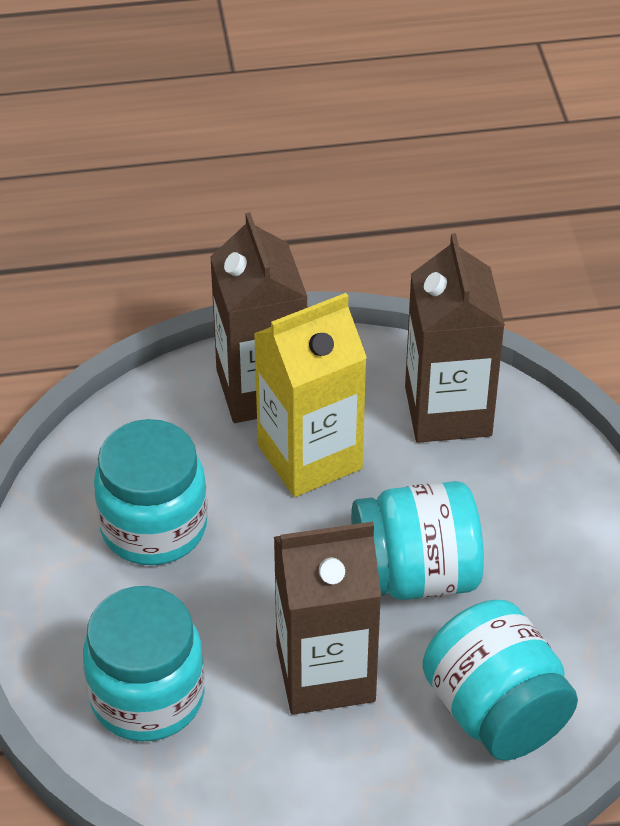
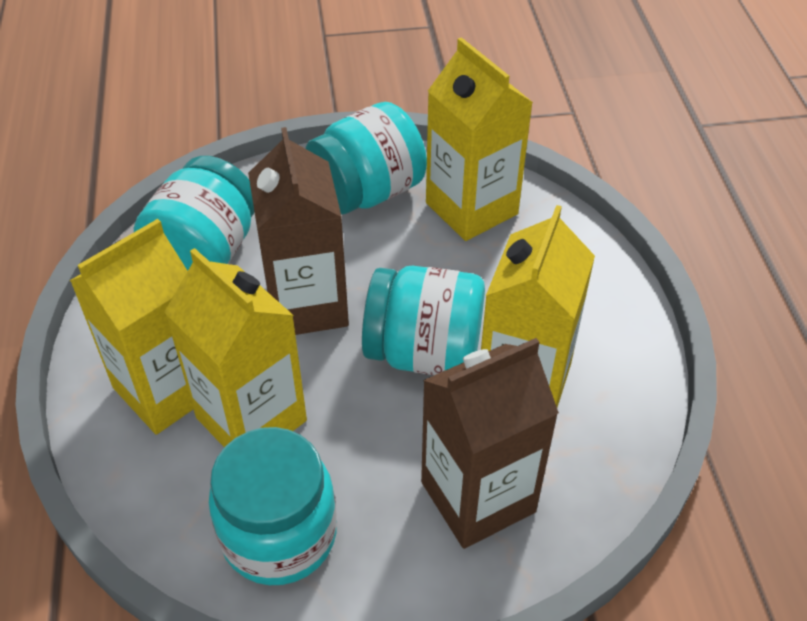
brown carton: [210,212,308,423] [274,522,381,715] [405,233,505,443] = 3 -> [248,127,349,335] [421,338,559,549] = 2
yellow carton: [254,293,367,497] = 1 -> [70,219,193,435] [164,248,307,447] [426,37,533,241] [481,205,595,407] = 4

